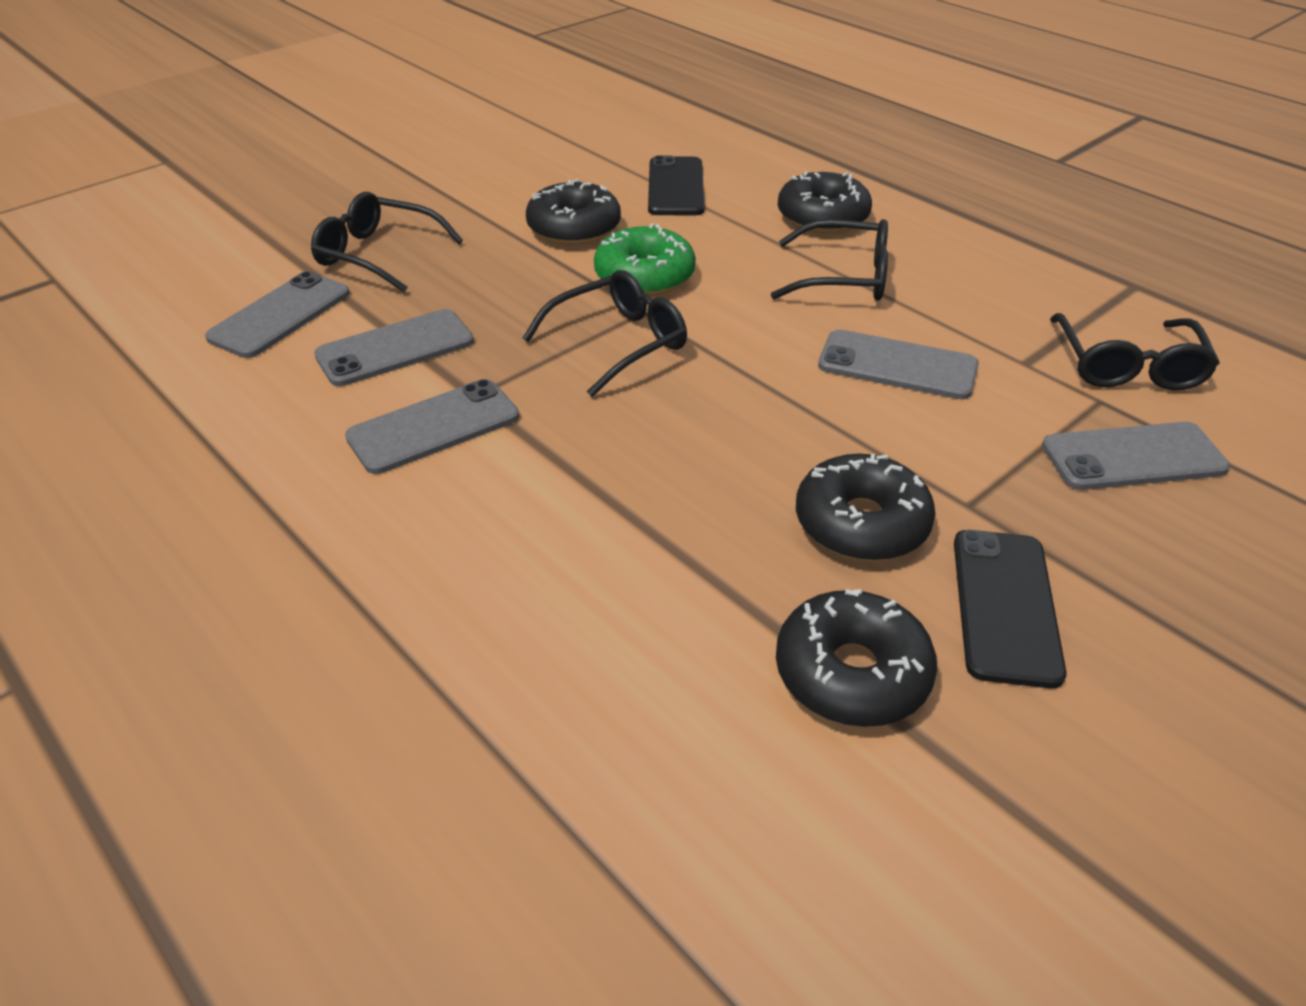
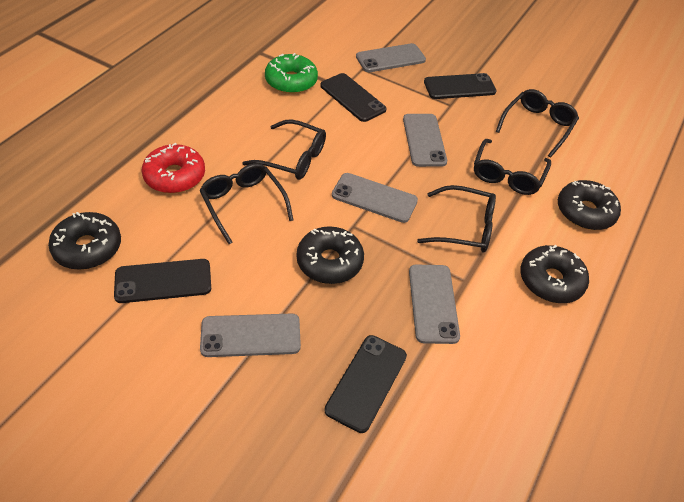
black glasses: [311,192,463,292] [523,270,687,397] [771,219,888,301] [1050,313,1220,391] = 4 -> [199,163,294,244] [242,119,326,180] [417,185,496,253] [474,139,551,195] [496,89,579,158] = 5
black phone: [648,155,704,216] [954,530,1067,688] = 2 -> [114,259,211,303] [320,73,387,122] [324,335,407,433] [424,73,497,99] = 4
red donut: none = 0 -> [142,143,205,193] = 1

